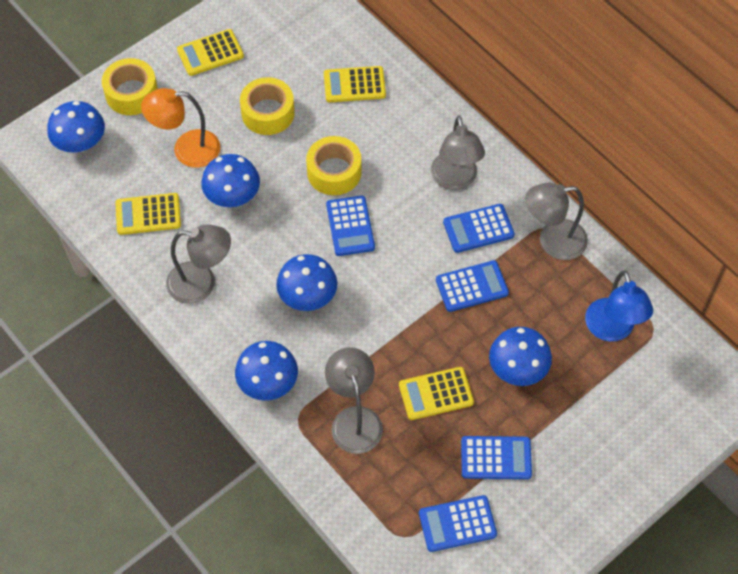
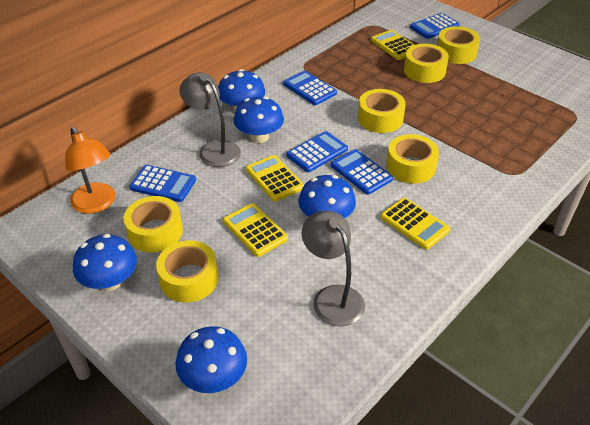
blue lamp: [585,271,653,341] = 1 -> none = 0
grey lamp: [166,224,231,304] [325,347,383,454] [431,115,485,190] [525,183,588,260] = 4 -> [179,72,241,167] [302,211,365,327] = 2
yellow tape: [102,58,158,115] [240,77,295,135] [306,136,362,195] = 3 -> [124,196,183,253] [156,240,218,302] [358,89,406,133] [386,134,439,184] [404,44,449,83] [437,26,480,64] = 6

